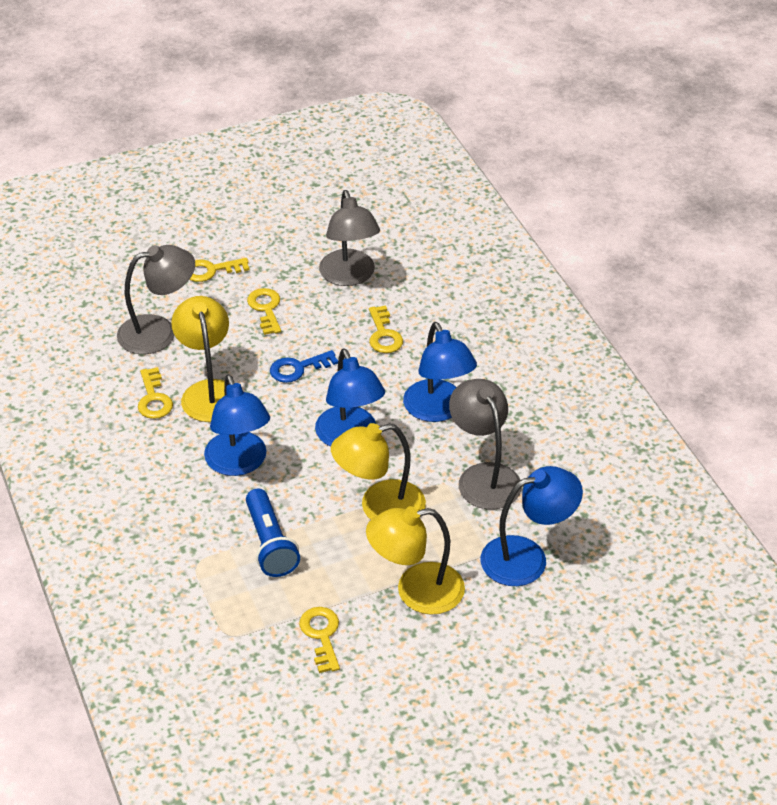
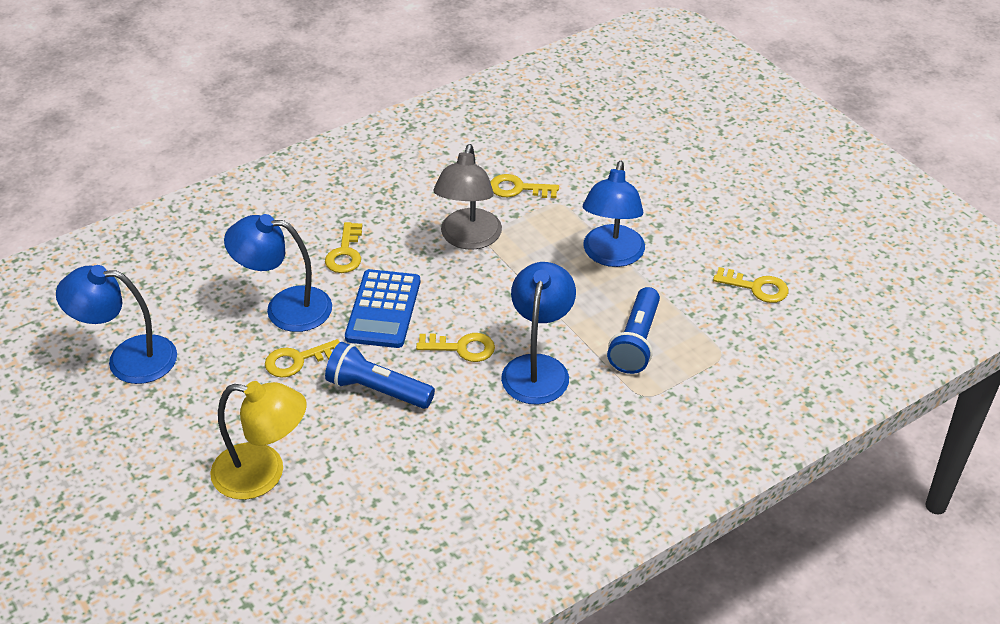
blue calculator: none = 0 -> [345,269,420,348] = 1
blue flashlight: [246,489,300,577] = 1 -> [325,342,435,409] [607,287,660,374] = 2
blue key: [270,350,338,383] = 1 -> none = 0
grey lamp: [117,245,195,354] [319,190,380,286] [449,379,522,509] = 3 -> [433,144,502,250] = 1
yellow lamp: [171,296,229,422] [331,423,426,519] [366,506,465,615] = 3 -> [210,381,307,500] = 1

